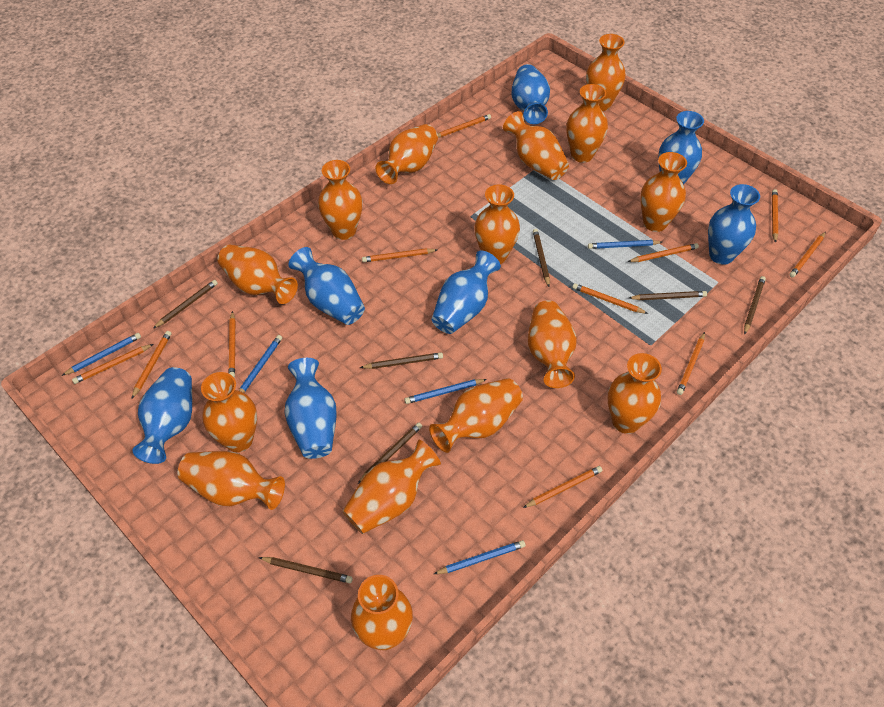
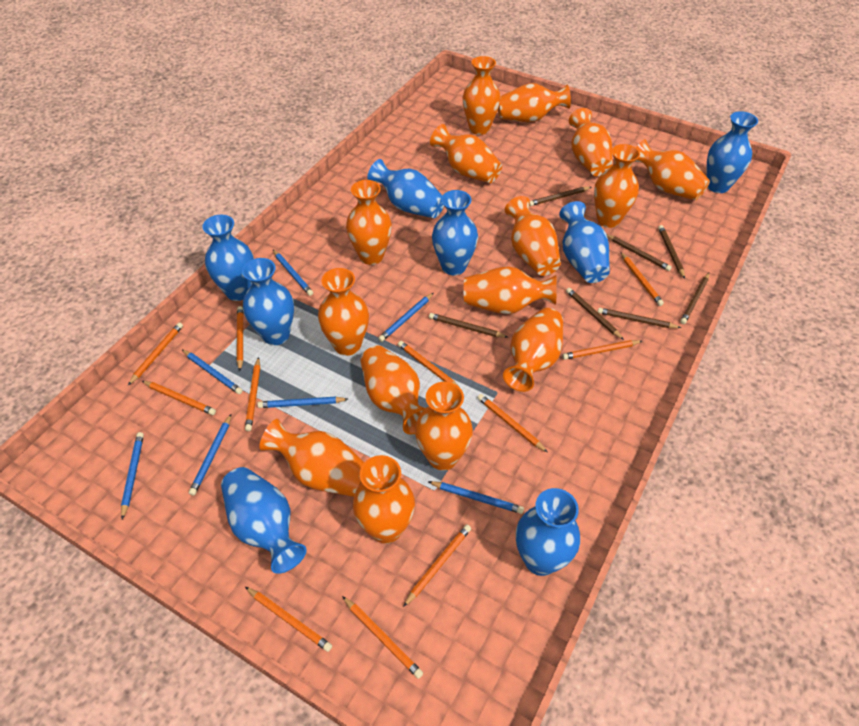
blue pencil: [62,333,141,376] [239,335,282,393] [404,379,487,404] [434,540,525,574] [588,240,662,249] = 5 -> [121,432,144,519] [182,350,243,394] [189,414,231,496] [257,397,348,408] [273,250,313,296] [378,293,433,342] [428,481,524,514] = 7
blue vase: [133,367,192,464] [284,358,337,459] [288,247,365,325] [432,250,501,334] [512,64,550,124] [658,111,704,185] [708,184,760,265] = 7 -> [202,215,254,301] [221,467,307,574] [242,258,294,345] [367,159,444,218] [432,190,478,275] [516,488,580,576] [559,201,610,283] [707,111,758,193] = 8

